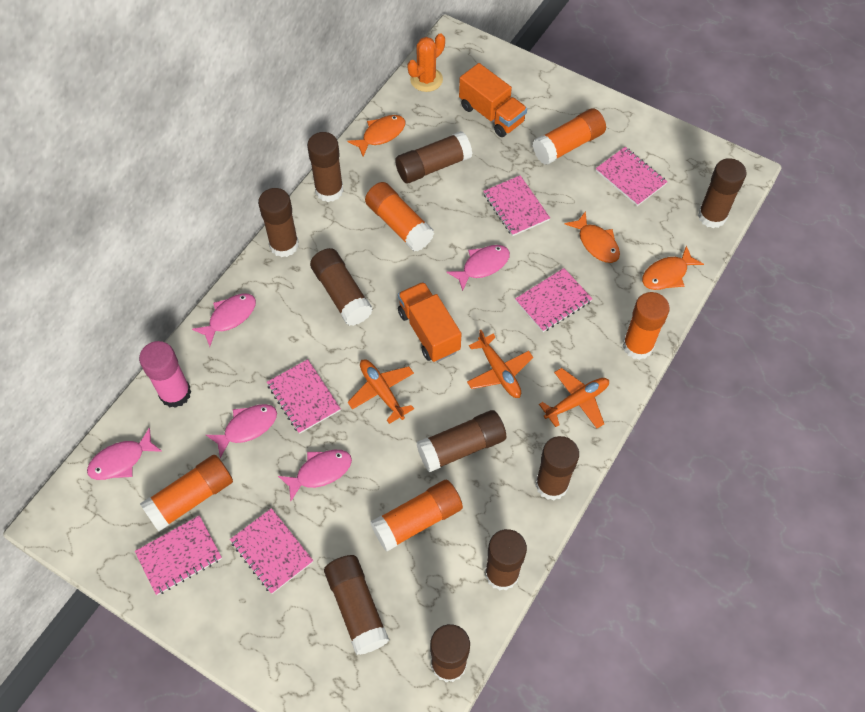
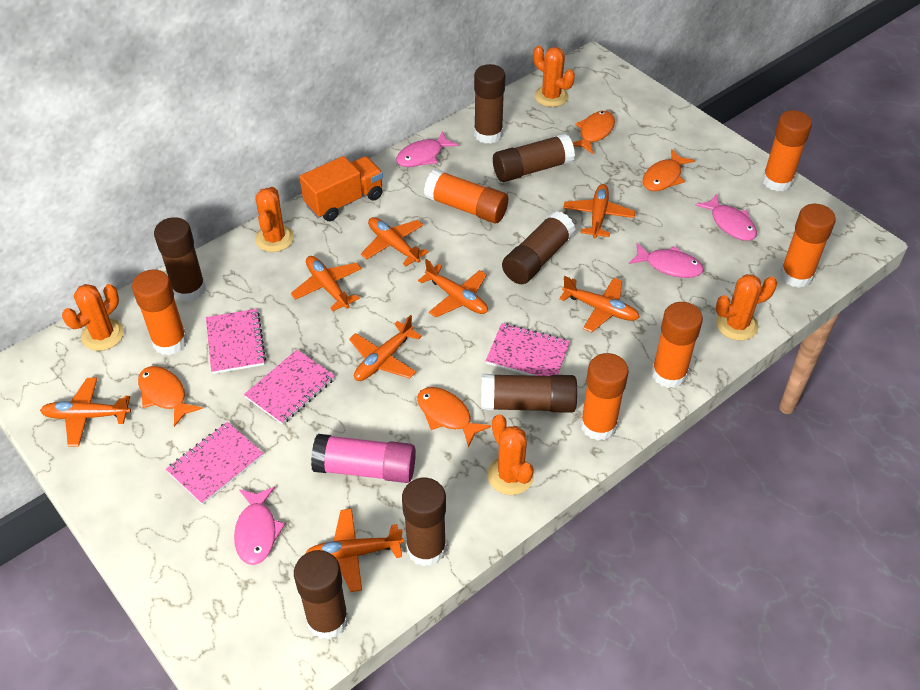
brown glue stick: [258,188,299,257] [307,132,344,202] [310,248,373,326] [324,555,389,655] [395,131,472,184] [416,410,506,472] [430,624,470,682] [485,529,527,591] [535,436,579,500] [698,158,747,228] = 10 -> [154,217,206,302] [294,550,349,640] [402,478,446,567] [474,64,505,144] [481,374,577,413] [493,133,575,182] [502,211,576,284] = 7
orange cactus: [407,33,445,92] = 1 -> [62,284,124,351] [255,187,294,252] [487,414,534,495] [533,46,575,107] [716,274,777,341] = 5
orange fish: [348,115,405,157] [565,211,620,263] [642,246,704,290] = 3 -> [138,366,203,427] [417,387,491,447] [573,111,615,154] [642,149,695,191] = 4
orange glue stick: [140,455,233,532] [365,182,434,251] [370,480,463,552] [533,108,606,165] [623,292,670,360] = 5 -> [132,269,188,355] [424,169,508,223] [580,353,629,441] [651,302,703,388] [762,110,812,191] [780,204,836,288] = 6
orange plane: [347,359,414,424] [467,330,533,398] [539,368,609,428] = 3 -> [40,378,131,446] [291,256,362,311] [305,508,404,592] [349,315,422,381] [361,217,429,266] [418,259,488,318] [559,276,640,333] [563,184,635,238] = 8
orange truck: [398,282,461,362] [459,63,527,137] = 2 -> [300,156,383,221] = 1
pink fish: [87,427,162,480] [192,293,256,346] [206,404,277,458] [278,450,352,501] [447,245,510,291] = 5 -> [234,487,285,565] [396,131,459,167] [629,243,704,278] [695,194,757,241] = 4
pink notebook: [135,515,222,595] [230,508,313,594] [267,359,341,434] [483,175,550,236] [515,268,592,332] [596,147,667,206] = 6 -> [166,422,263,505] [206,309,266,374] [244,350,335,425] [486,323,570,376] = 4

